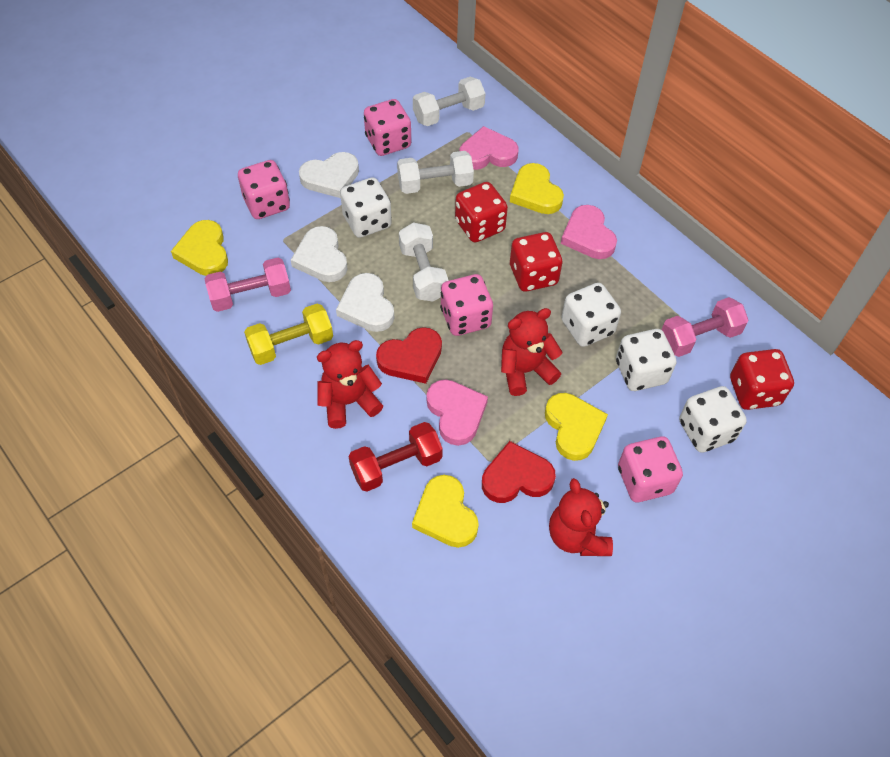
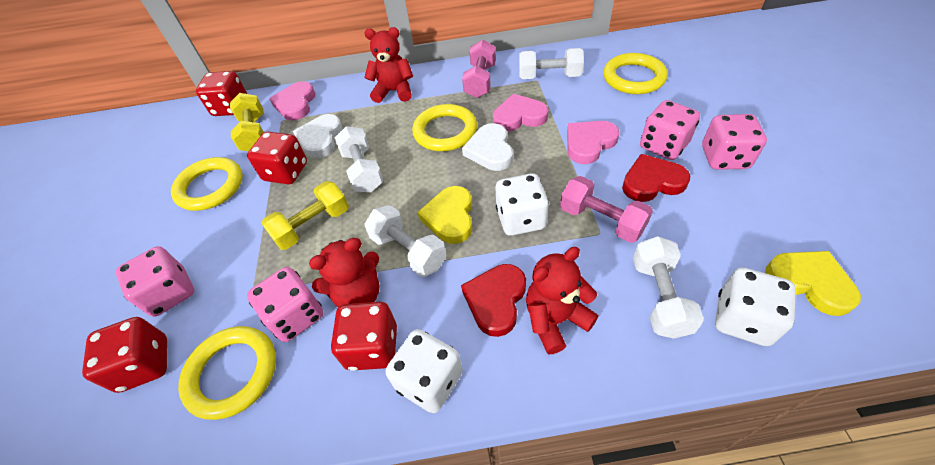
red dice: [455,182,508,242] [510,232,563,292] [730,349,794,410] = 3 -> [82,317,167,393] [196,71,247,116] [247,132,307,184] [331,302,397,371] = 4
red dumbbell: [349,422,443,492] = 1 -> none = 0
white dice: [340,177,392,238] [562,283,621,347] [616,329,676,391] [679,386,747,453] = 4 -> [386,329,463,413] [496,173,549,236] [715,267,796,346] = 3
white dumbbell: [397,151,474,194] [399,223,448,301] [413,77,485,126] = 3 -> [334,126,383,192] [365,205,447,277] [519,48,584,79] [633,236,704,339] = 4
white heart: [291,226,348,282] [299,152,359,198] [336,273,394,332] = 3 -> [293,114,342,158] [462,123,513,171] = 2
yellow dumbbell: [244,304,333,365] = 1 -> [230,93,264,151] [261,181,349,250] = 2
yellow heart: [171,220,228,276] [412,475,479,548] [510,163,564,214] [545,393,608,461] = 4 -> [417,186,472,244] [765,251,861,316] = 2
yellow ring: none = 0 -> [171,157,243,211] [178,326,276,420] [412,104,477,151] [603,53,668,94] = 4

